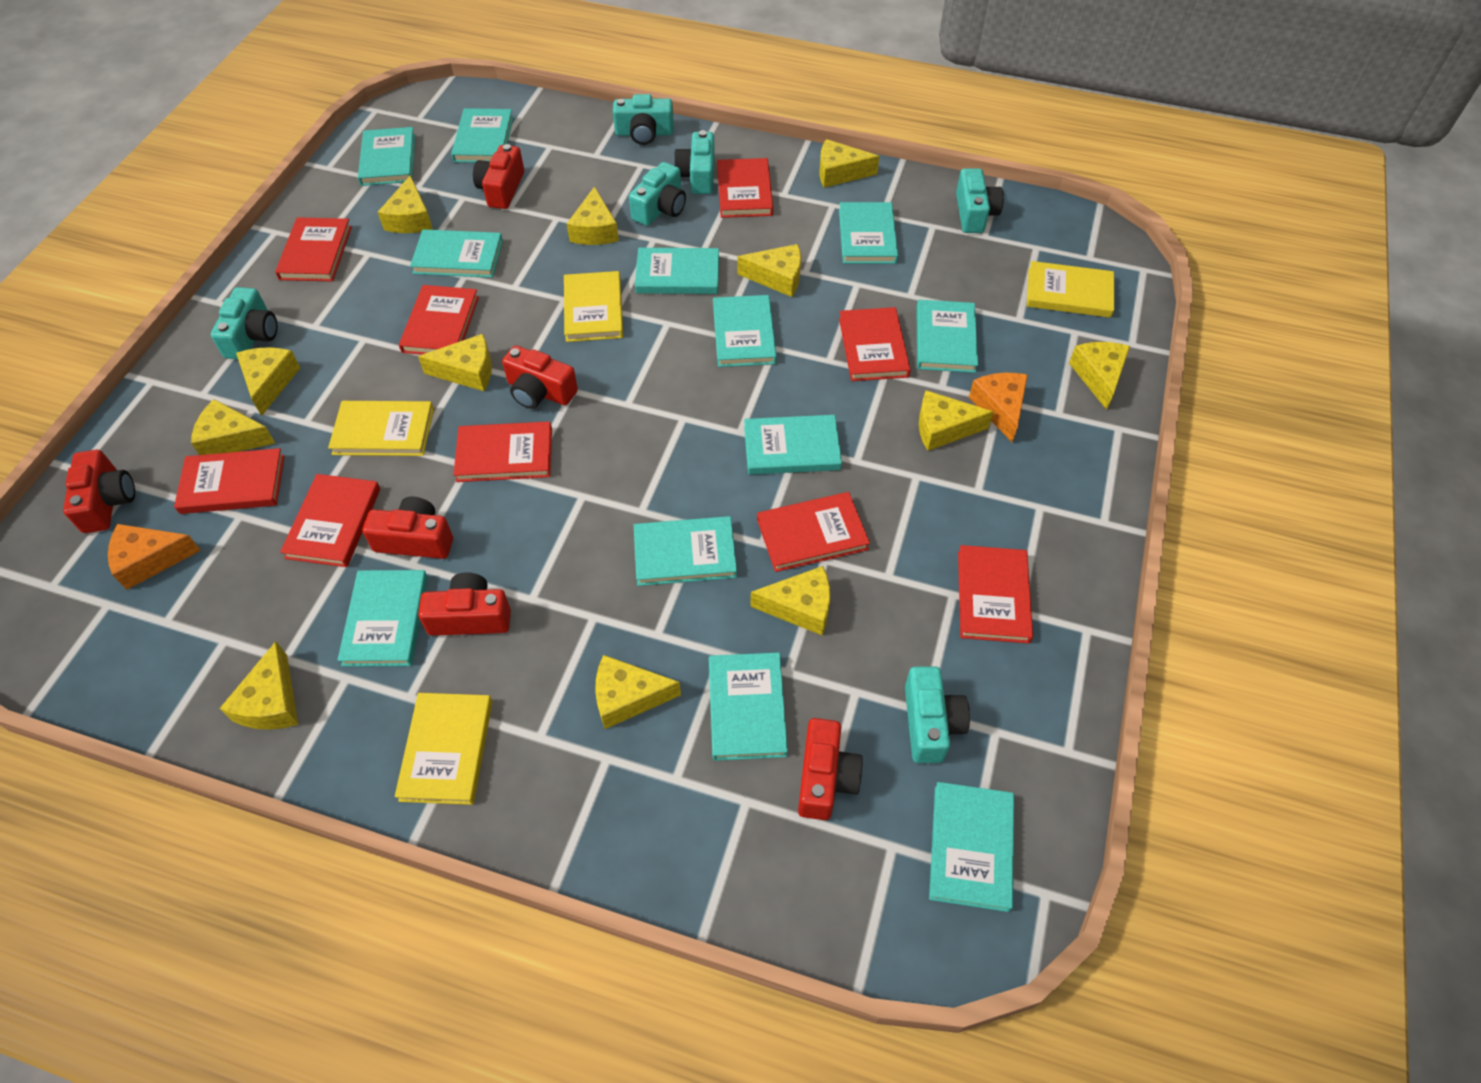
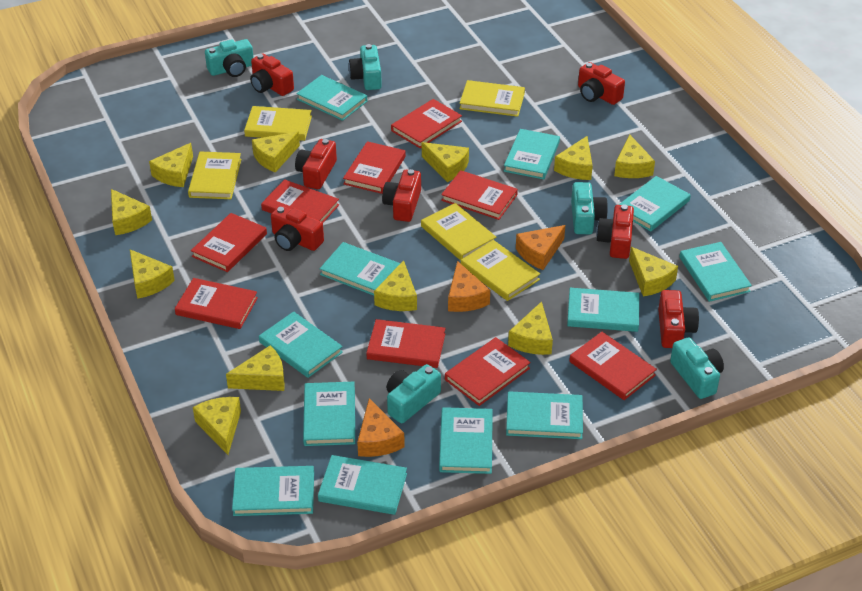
orange cheese: [108,524,201,590] [969,373,1028,442] = 2 -> [357,398,405,457] [448,261,490,312] [516,225,565,270] = 3
red camera: [63,450,135,533] [362,497,453,559] [418,572,511,636] [473,144,524,209] [502,345,578,409] [798,718,863,820] = 6 -> [250,53,294,96] [271,205,324,251] [295,139,337,189] [382,169,421,222] [578,62,625,105] [596,204,634,259] [658,290,699,348] = 7
turquoise camera: [211,287,277,359] [613,94,674,145] [629,162,686,226] [674,130,715,194] [905,666,970,763] [956,168,1004,233] = 6 -> [205,39,254,77] [349,44,382,90] [386,364,441,423] [571,182,608,234] [670,337,724,399] = 5
yellow book: [328,401,434,456] [395,693,492,805] [564,271,623,342] [1027,261,1114,318] = 4 -> [188,152,242,199] [244,106,312,141] [421,203,496,261] [459,80,525,117] [461,240,540,301] = 5

